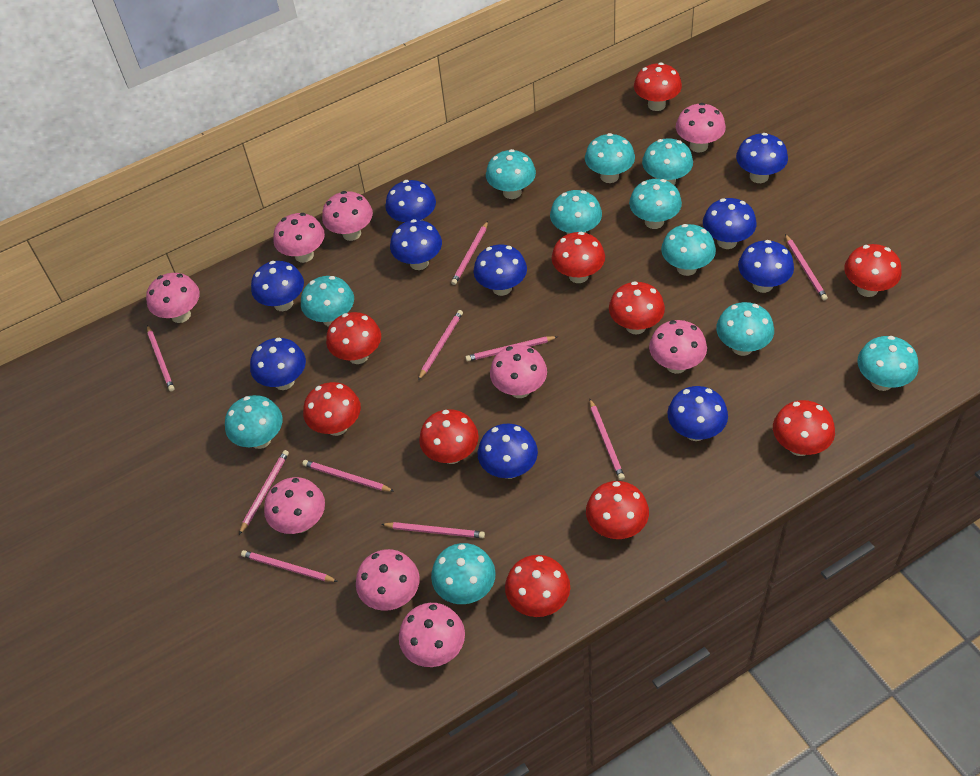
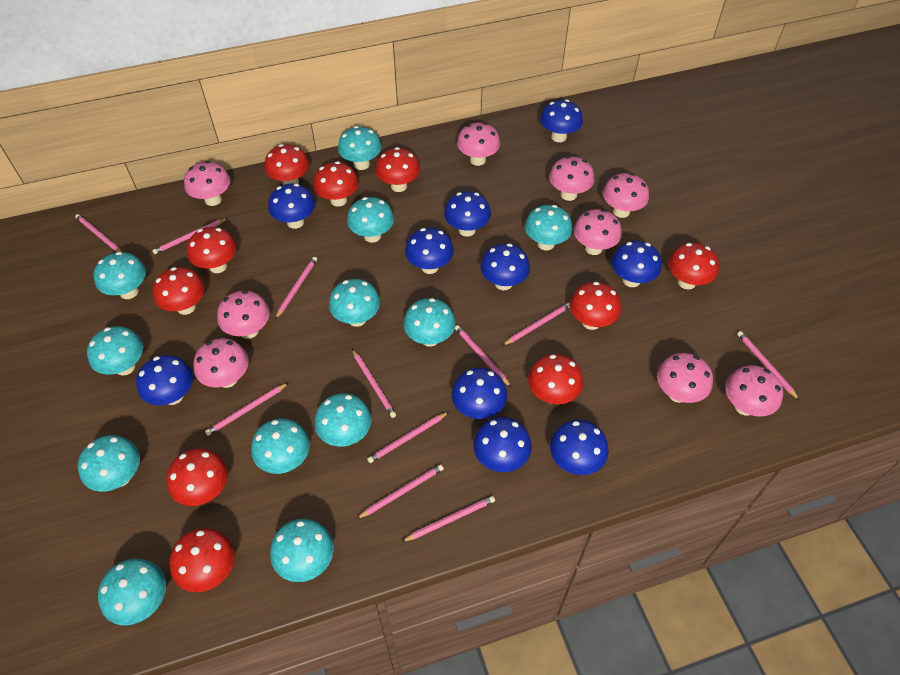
pink pencil: [147,325,174,391] [239,450,289,535] [241,550,338,582] [302,460,394,492] [381,522,485,538] [418,310,463,380] [451,221,488,285] [465,336,558,361] [589,398,625,480] [785,234,828,301] = 10 -> [75,214,122,252] [152,218,228,254] [205,383,288,436] [275,257,317,319] [352,349,396,418] [357,464,444,519] [367,412,449,463] [401,496,495,542] [455,325,511,387] [502,303,570,346] [737,331,799,400] = 11
turquoise mushroom: [225,395,283,449] [301,276,354,327] [431,543,496,604] [486,149,536,199] [550,190,602,234] [585,133,635,183] [629,179,682,229] [642,138,693,185] [661,224,716,276] [716,302,774,356] [857,336,919,391] = 11 -> [78,435,140,492] [87,326,143,376] [94,252,146,299] [98,559,166,625] [251,419,310,474] [270,519,334,582] [314,393,371,447] [329,279,380,327] [338,126,382,170] [347,197,394,243] [403,298,456,347] [525,205,573,250] = 12

